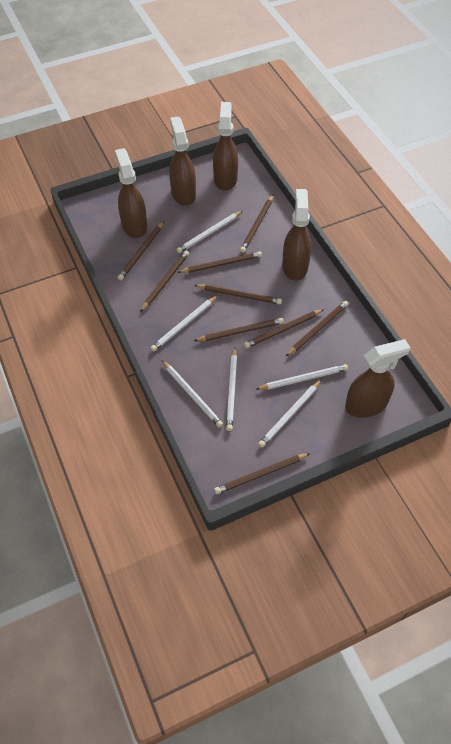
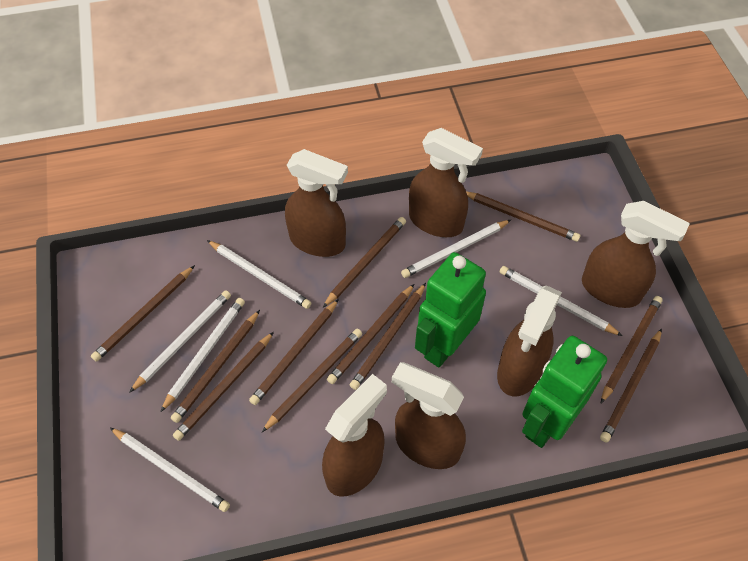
brown pencil: [118,221,164,280] [140,251,189,312] [177,251,262,273] [194,284,282,304] [194,318,284,341] [214,453,310,494] [240,195,273,253] [244,309,324,348] [286,301,348,356] = 9 -> [91,265,195,362] [171,310,260,423] [173,332,274,441] [249,299,339,405] [262,329,362,432] [323,217,406,307] [327,284,414,384] [350,283,426,390] [466,191,581,242] [600,328,662,443] [601,296,662,403] = 11
brown spray bottle: [115,148,147,238] [169,116,196,206] [213,102,238,191] [282,189,311,281] [345,339,410,418] = 5 -> [285,149,348,257] [322,374,387,497] [392,362,466,469] [409,128,483,237] [497,285,562,396] [582,201,690,308] = 6
green robot: none = 0 -> [415,252,486,368] [522,336,607,448] = 2

